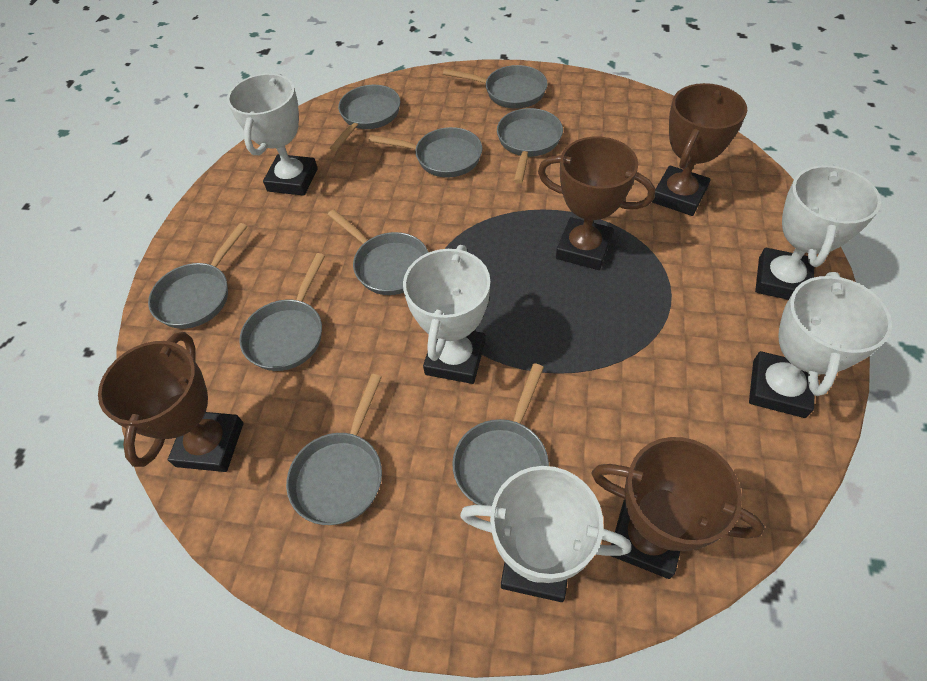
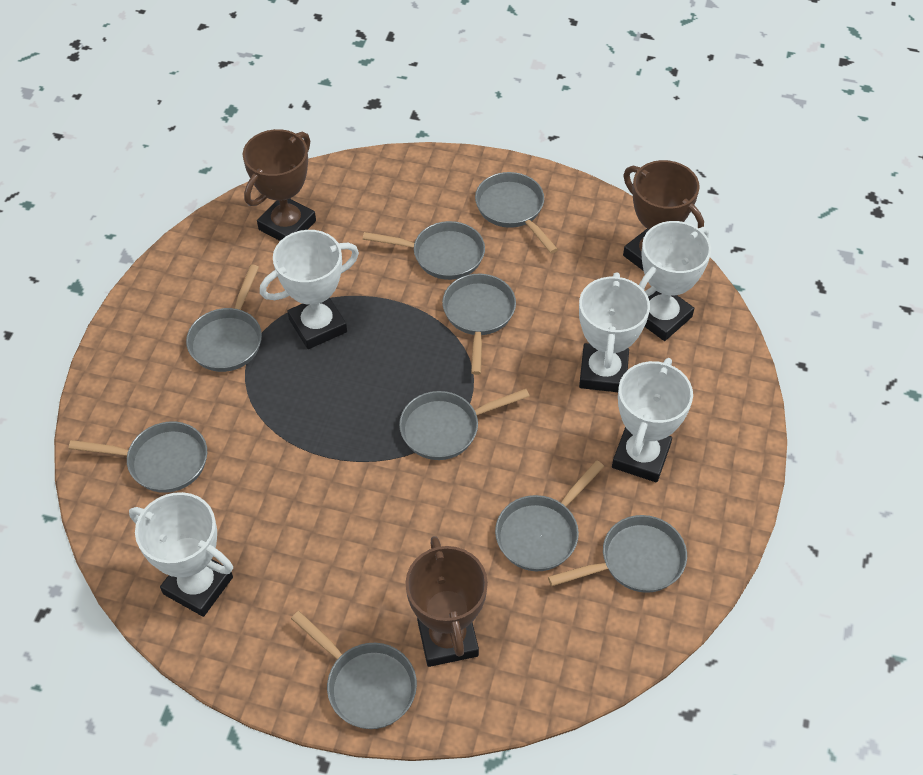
brown trophy: [98,332,243,472] [538,137,655,270] [591,437,765,579] [652,83,747,216] = 4 -> [243,129,316,241] [405,536,488,667] [623,160,704,271] = 3

